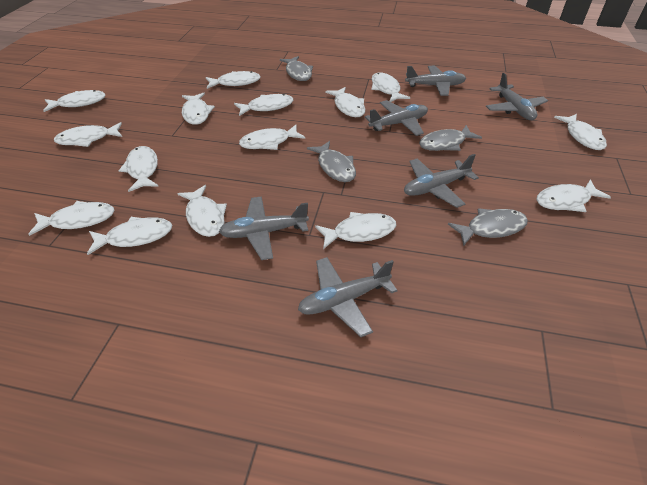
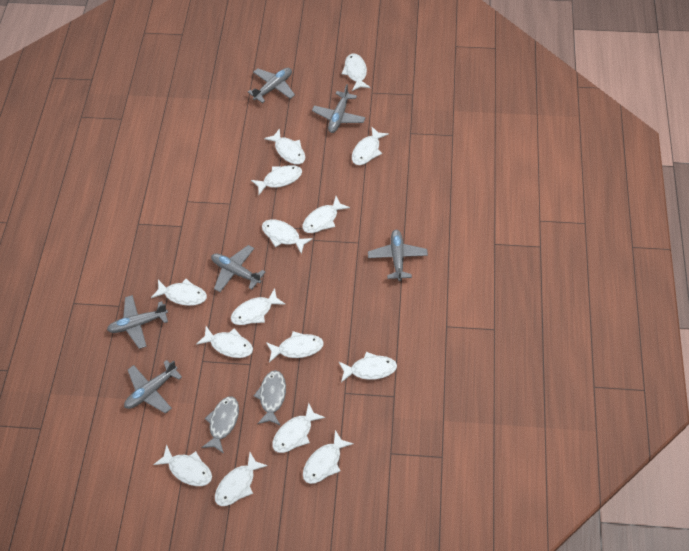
grey fish: [280,56,313,81] [307,141,356,182] [419,125,482,151] [448,208,528,246] = 4 -> [201,396,239,454] [254,370,286,426] = 2

